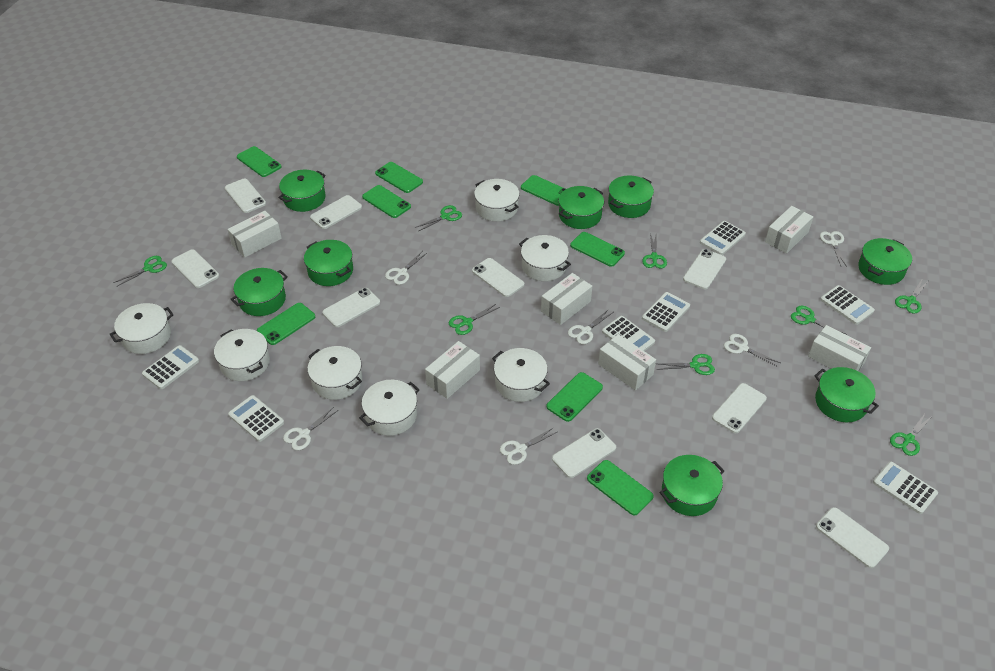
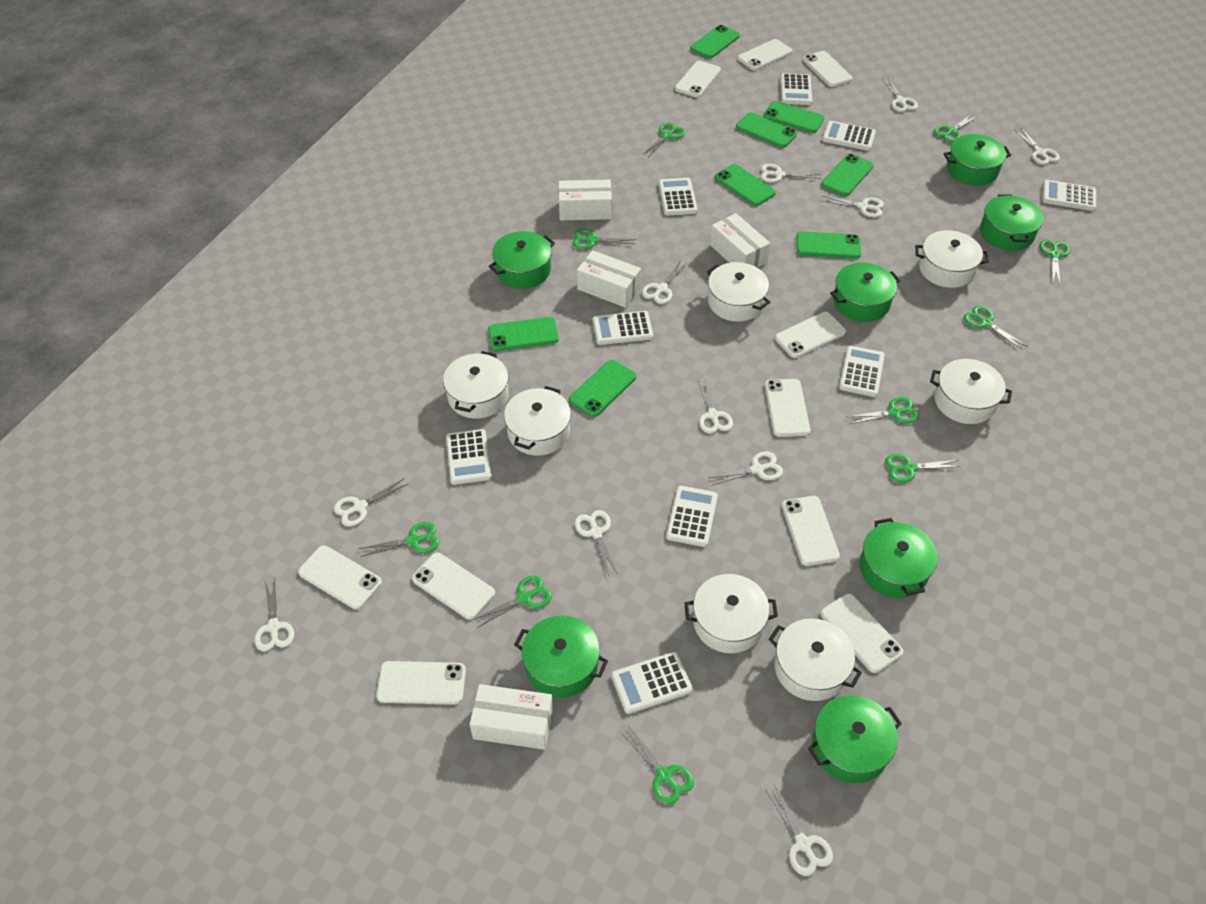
green pot: [230,268,288,316] [278,170,326,212] [304,240,353,286] [558,186,604,229] [608,175,654,218] [659,455,724,516] [815,367,879,422] [858,238,912,285] = 8 -> [489,231,555,289] [514,616,608,698] [808,695,902,783] [830,262,900,322] [860,518,938,598] [944,134,1011,186] [980,194,1043,251] = 7
green scissors: [113,256,167,286] [415,205,462,231] [449,304,500,335] [642,233,667,269] [657,354,715,375] [791,306,846,334] [890,412,932,456] [895,278,928,314] = 8 -> [359,522,439,557] [473,575,552,628] [572,228,636,249] [620,727,694,804] [643,123,685,157] [848,397,919,424] [885,454,962,483] [933,113,979,143] [964,306,1028,350] [1039,239,1070,284] = 10
white box: [228,211,282,257] [425,341,480,399] [541,273,592,325] [598,334,656,390] [765,206,814,254] [808,325,871,371] = 6 -> [470,684,553,750] [558,180,612,221] [577,250,641,308] [710,213,770,268] = 4
white calculator: [142,345,199,389] [228,395,284,442] [602,316,655,351] [642,292,690,332] [700,221,746,255] [820,285,875,325] [873,461,938,514] = 7 -> [446,429,491,485] [593,311,653,345] [611,652,693,714] [658,178,697,216] [666,486,718,547] [780,73,812,105] [822,121,876,151] [839,346,885,397] [1042,180,1096,211] = 9
white phone: [171,249,219,288] [225,179,266,213] [310,195,362,229] [322,288,380,327] [472,258,524,297] [552,428,616,478] [683,249,726,289] [712,383,767,433] [816,507,889,568] = 9 -> [298,545,382,610] [376,661,466,705] [412,553,495,620] [675,61,721,98] [737,39,792,70] [765,379,810,437] [775,312,846,358] [782,496,840,566] [803,51,853,87] [821,593,903,673] = 10
white scissors: [283,407,338,450] [385,252,427,285] [500,427,557,465] [568,309,613,344] [724,334,780,367] [820,231,847,267] = 6 -> [255,577,294,651] [334,479,408,526] [574,510,618,576] [642,260,687,304] [697,378,733,433] [709,451,783,486] [761,164,821,183] [765,784,833,876] [822,196,884,217] [882,78,918,112] [1015,127,1060,165] = 11

